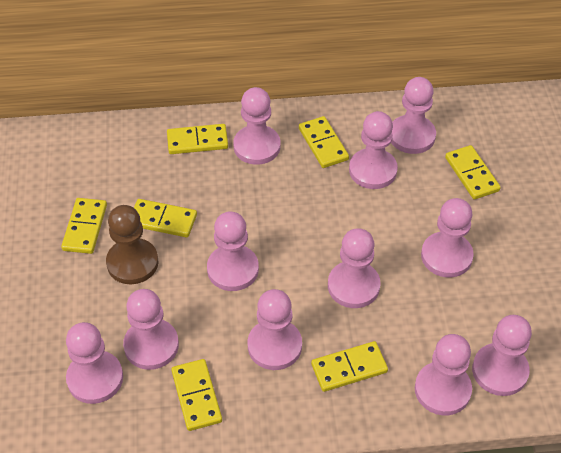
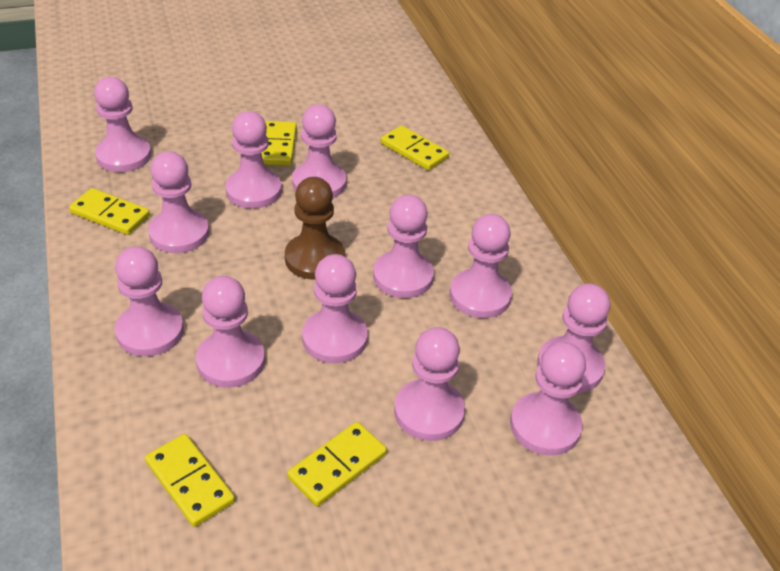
pink pawn: [66,322,123,404] [123,289,179,370] [207,211,259,291] [233,87,280,165] [248,289,302,370] [328,228,381,308] [349,111,398,189] [391,77,436,154] [415,334,472,415] [421,198,474,278] [472,315,532,396] = 11 -> [94,77,151,172] [115,246,184,357] [148,151,209,253] [196,276,265,388] [225,111,282,209] [292,104,347,198] [302,254,368,363] [373,195,434,298] [394,327,465,441] [450,214,512,318] [510,342,586,455] [537,284,610,393] = 12
yellow domino: [61,198,107,254] [134,199,197,237] [167,124,228,154] [171,359,222,431] [299,116,349,168] [311,341,388,392] [445,145,501,199] = 7 -> [69,188,150,235] [145,434,235,527] [262,121,297,166] [287,422,387,506] [381,125,449,170] = 5

